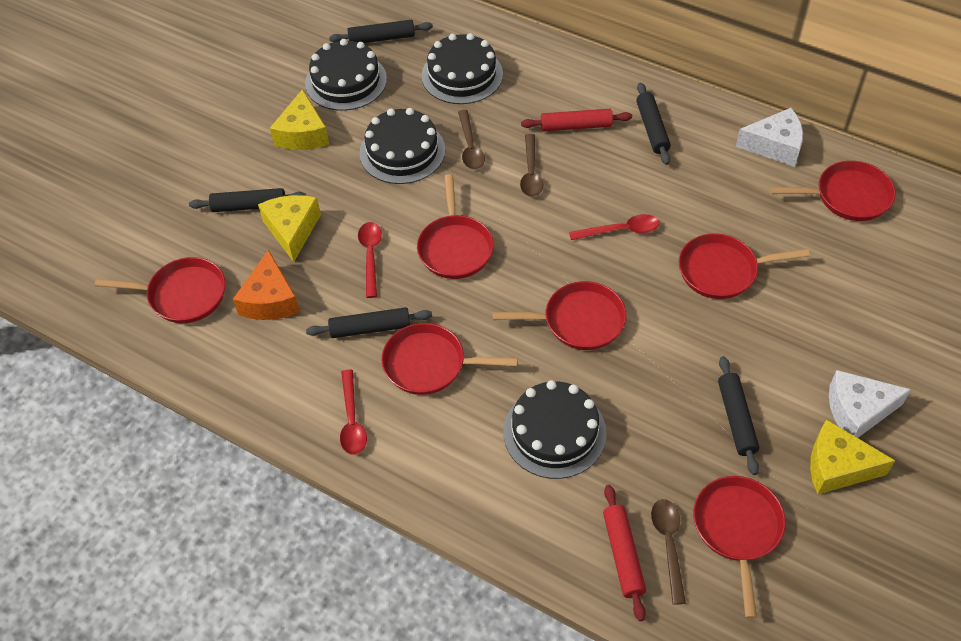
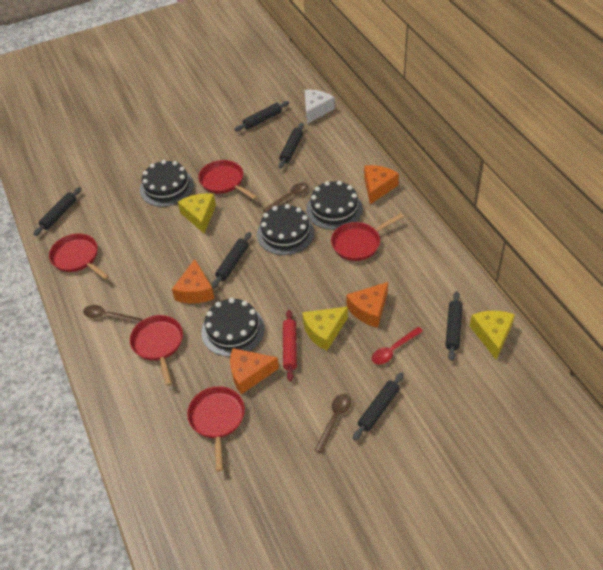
black rolling pin: [189,188,306,212] [306,307,432,338] [329,20,433,43] [636,83,671,165] [718,356,759,475] = 5 -> [33,187,81,236] [212,232,251,288] [235,101,289,131] [279,123,304,169] [353,372,404,441] [445,291,463,361] = 6
orange cheese: [233,250,300,320] = 1 -> [172,259,215,303] [230,348,279,394] [346,282,388,328] [364,165,399,204] = 4
red pan: [95,257,226,323] [381,323,518,395] [417,174,494,279] [492,281,626,350] [679,233,810,299] [693,476,786,619] [770,161,896,221] = 7 -> [49,233,109,280] [130,315,183,386] [187,386,245,472] [198,160,257,200] [331,214,404,261] = 5
red rolling pin: [521,109,632,132] [603,485,646,621] = 2 -> [283,310,297,382] = 1
red spoon: [340,369,367,455] [358,222,382,298] [569,214,659,240] = 3 -> [372,327,423,365] = 1
white cheese: [736,108,803,167] [829,370,911,438] = 2 -> [305,90,335,124] = 1

